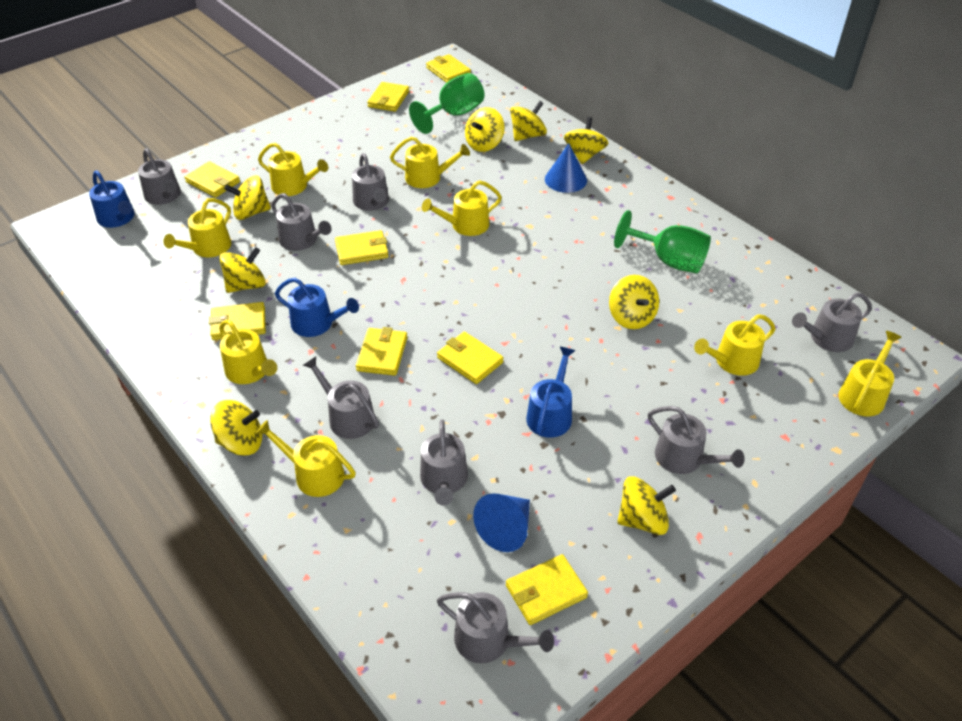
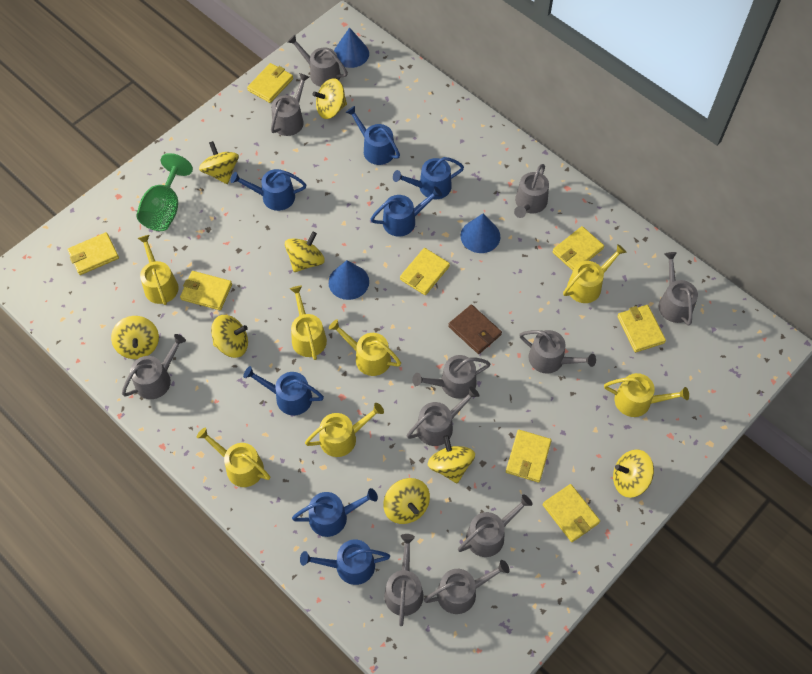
blue cone: [473,493,530,552] [545,143,587,193] = 2 -> [328,260,369,300] [334,27,369,68] [460,214,500,253] = 3
blue watering can: [89,171,135,228] [275,278,359,337] [526,347,576,438] = 3 -> [231,169,306,211] [243,366,324,415] [292,488,378,537] [300,539,390,585] [346,106,400,165] [371,186,442,237] [393,157,464,199] = 7
brown wallet: none = 0 -> [448,304,502,354] = 1
green goblet: [409,73,484,134] [614,210,711,273] = 2 -> [136,153,193,231] = 1
grey watering can: [138,148,181,205] [271,193,331,251] [303,356,379,439] [352,153,389,211] [420,419,468,506] [437,592,554,663] [648,406,745,474] [792,292,872,352] = 8 -> [122,334,186,399] [271,73,309,136] [288,35,348,87] [384,534,424,626] [407,386,479,446] [412,355,490,399] [424,560,510,614] [458,494,533,557] [514,164,549,218] [519,330,596,374] [659,252,698,326] = 11
yellow watering can: [163,198,231,257] [219,320,277,384] [256,420,356,497] [258,143,328,196] [390,137,470,188] [422,180,502,236] [694,314,776,376] [839,331,902,416] = 8 -> [138,235,179,305] [196,427,270,487] [290,286,327,360] [305,403,384,457] [329,319,401,376] [563,244,627,303] [604,373,689,417] = 7

